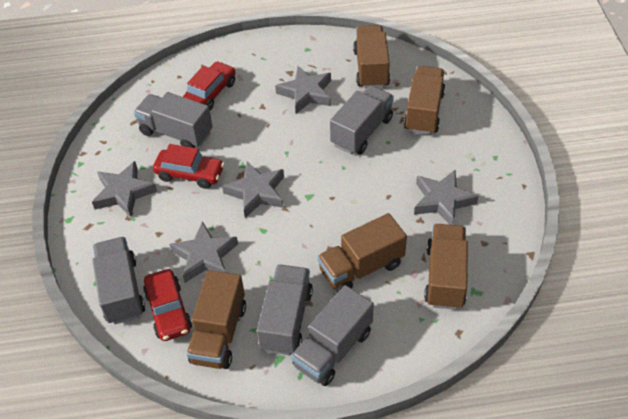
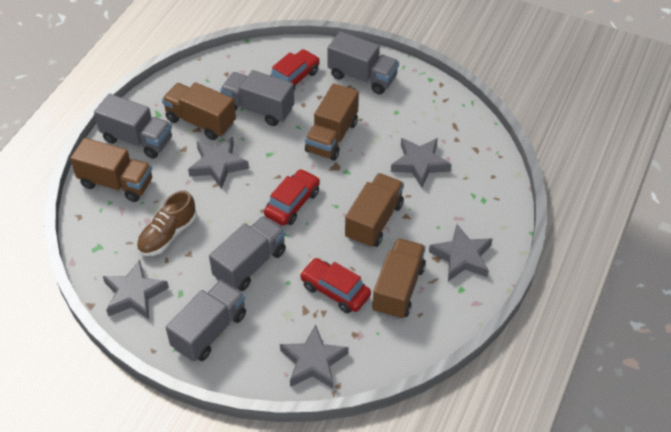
brown shoe: none = 0 -> [137,191,197,256] = 1

